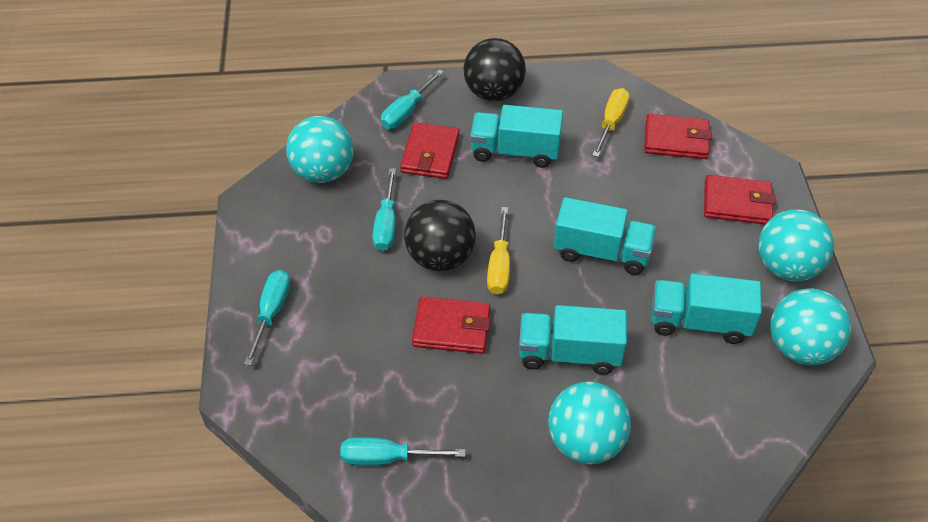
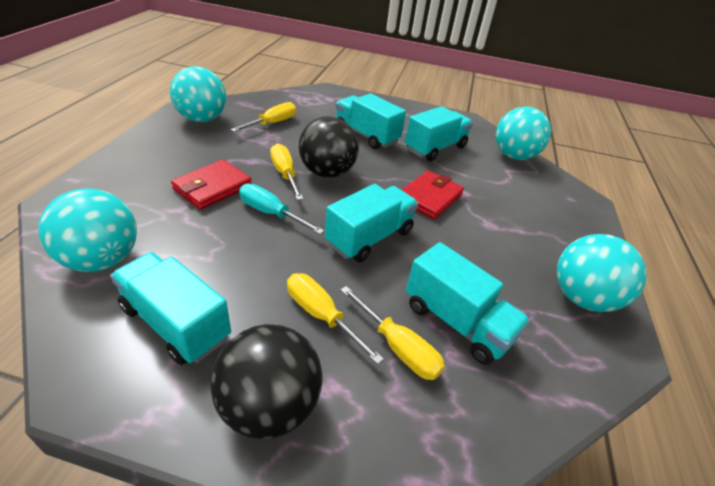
red wallet: [400,123,459,179] [412,297,491,354] [644,114,712,159] [704,175,775,224] = 4 -> [171,159,252,210] [402,171,464,219] = 2
turquoise screwdriver: [244,270,290,366] [340,437,465,465] [372,168,396,251] [381,70,444,129] = 4 -> [239,184,324,234] = 1
turquoise truck: [470,105,563,168] [519,305,627,375] [554,197,656,275] [652,274,762,344] = 4 -> [110,252,231,365] [325,184,418,262] [335,93,406,149] [405,106,473,161] [406,242,530,365] = 5
yellow screwdriver: [487,207,510,294] [592,88,630,157] = 2 -> [231,102,296,132] [270,143,304,200] [287,273,384,365] [340,286,445,380] = 4

